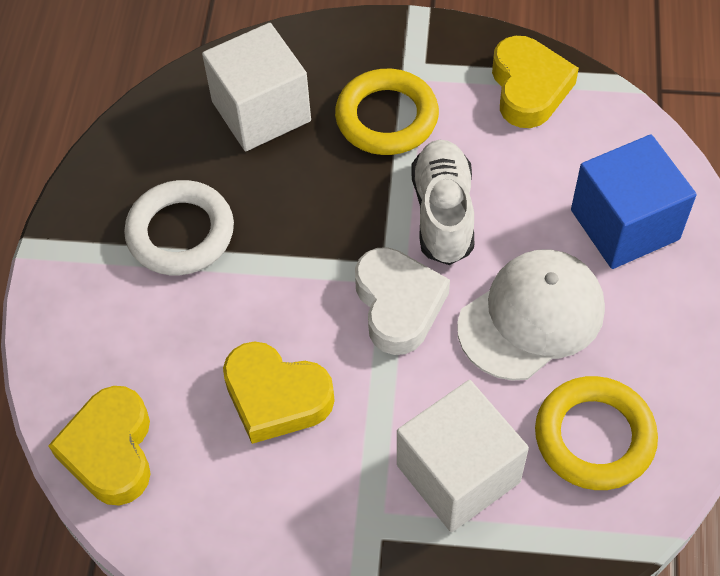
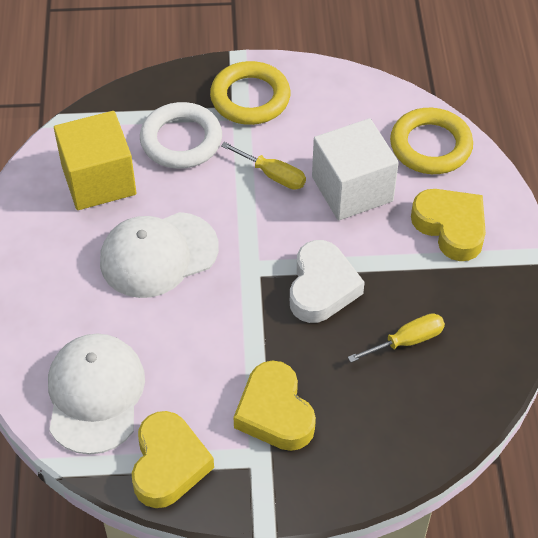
blue cube: [571,134,697,269] = 1 -> none = 0
white cap: [457,249,605,381] = 1 -> [48,334,145,455] [100,212,219,298] = 2
white cube: [202,23,311,151] [397,380,529,532] = 2 -> [312,118,399,220] = 1
white shoe: [412,140,474,265] = 1 -> none = 0
yellow cube: none = 0 -> [54,111,137,210] = 1
yellow screwdriver: none = 0 -> [221,142,306,190] [348,313,445,362] = 2

